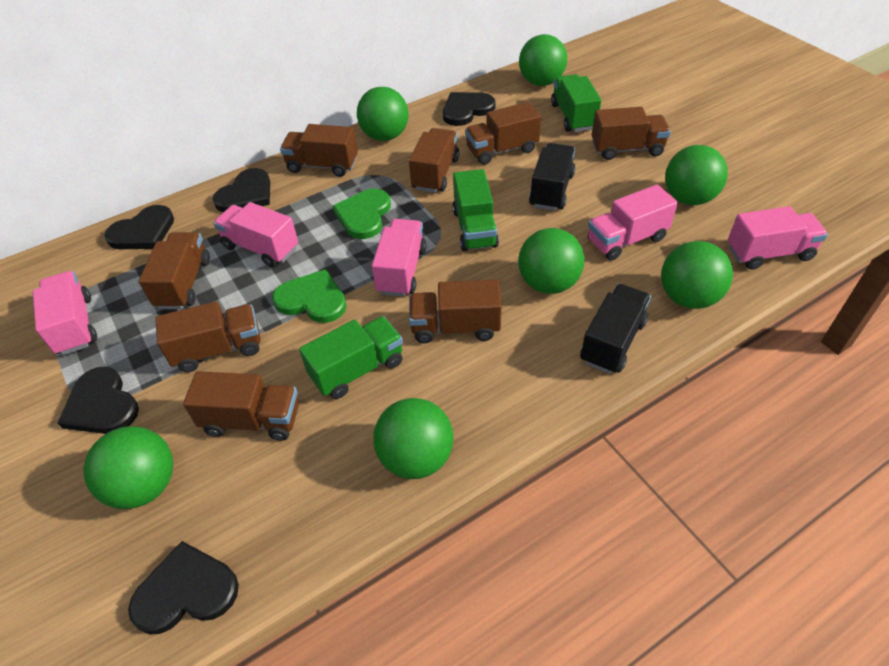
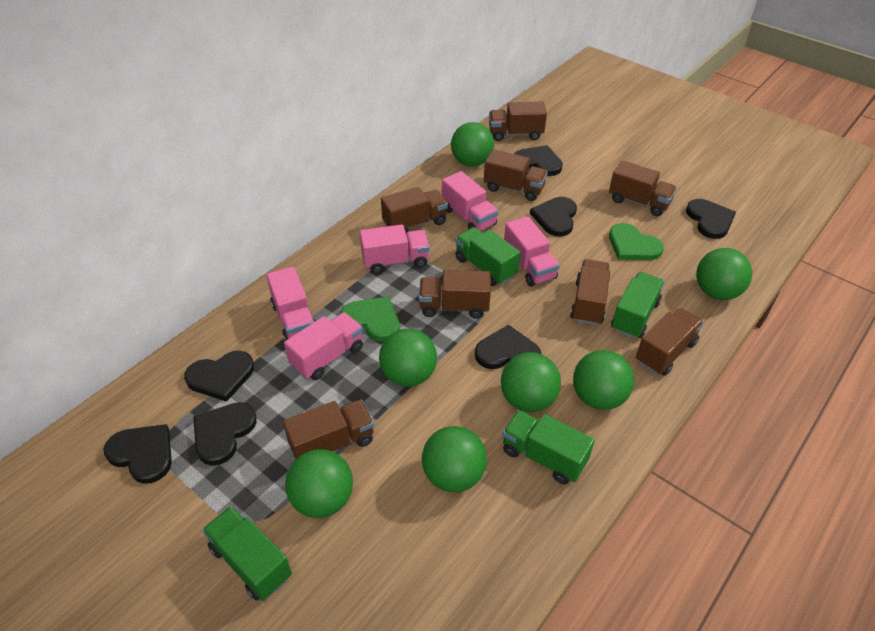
black heart: [58,366,139,434] [104,205,174,249] [128,541,239,635] [213,168,270,212] [443,92,496,126] = 5 -> [103,424,172,484] [184,351,254,402] [193,402,257,466] [475,325,541,369] [514,145,563,176] [530,197,577,236] [686,199,736,239] = 7
black truck: [529,143,575,211] [580,284,651,374] = 2 -> none = 0
green truck: [299,316,403,399] [452,169,499,251] [551,74,601,132] = 3 -> [202,506,292,601] [455,227,521,286] [502,410,595,484] [611,272,664,339] = 4

